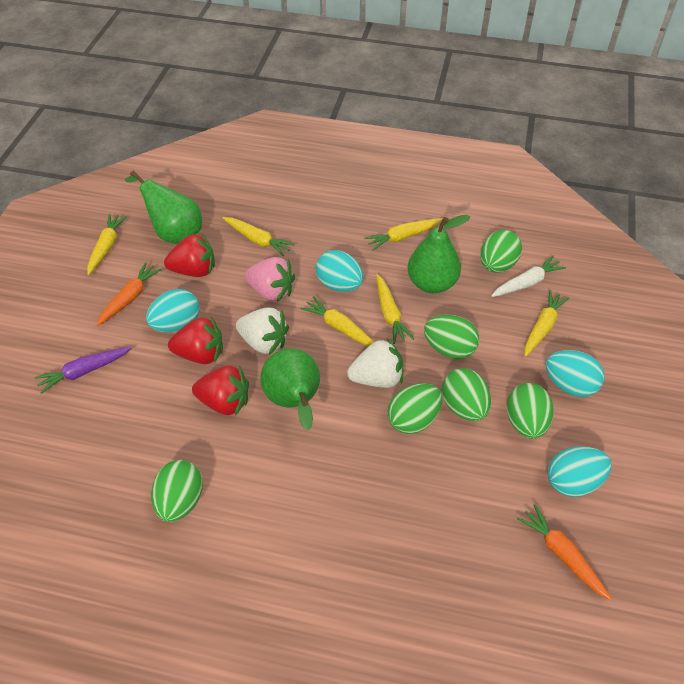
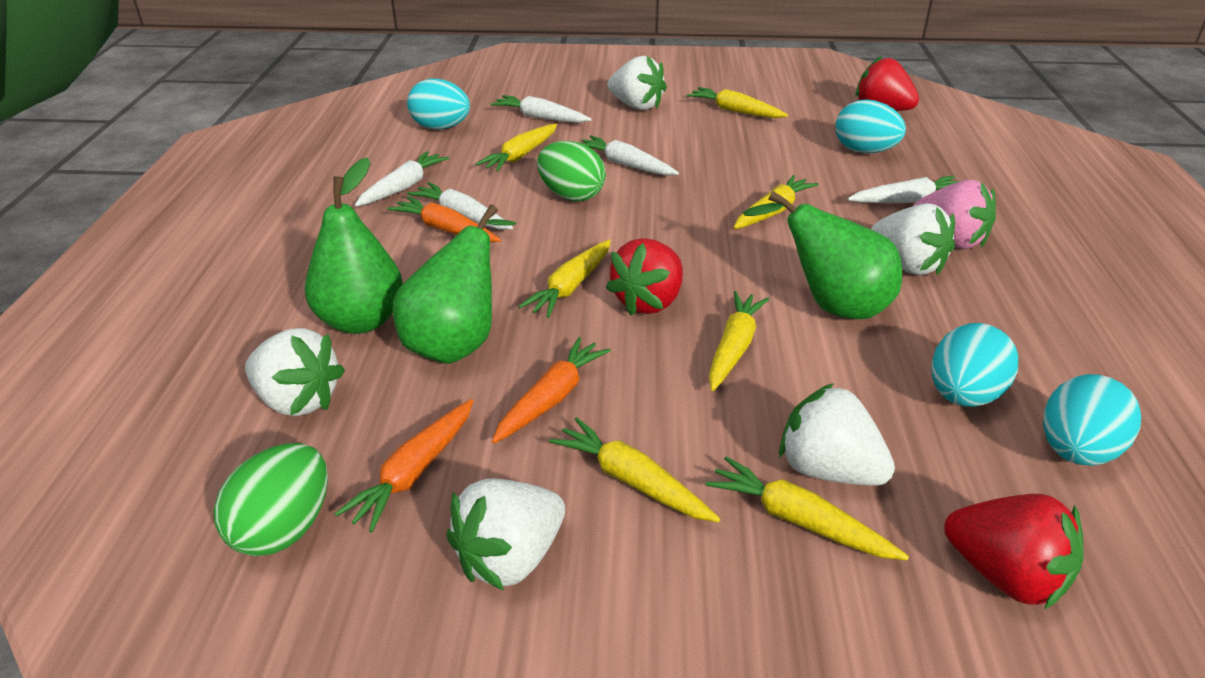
green egg: [151,460,203,522] [387,383,443,434] [424,315,479,359] [442,368,491,421] [480,230,522,273] [507,383,554,439] = 6 -> [214,443,328,556] [537,141,606,201] = 2
orange carrot: [97,262,162,326] [517,504,612,600] = 2 -> [334,399,473,532] [387,196,501,242] [492,337,611,444] = 3
purple carrot: [34,347,132,394] = 1 -> none = 0
white carrot: [491,256,566,297] = 1 -> [355,151,449,207] [408,182,513,230] [491,95,592,123] [582,135,679,175] [848,176,960,203] = 5
white strawberry: [236,308,289,355] [347,338,403,388] = 2 -> [245,328,345,416] [446,478,565,591] [607,56,667,110] [779,383,895,486] [871,203,955,275] = 5
yellow carrot: [87,214,127,275] [222,217,295,256] [300,296,374,347] [365,218,443,251] [376,274,414,344] [525,290,570,357] = 6 -> [475,124,557,172] [518,239,611,318] [549,417,720,522] [687,87,788,118] [706,456,909,560] [709,291,769,391] [733,175,819,229] = 7

